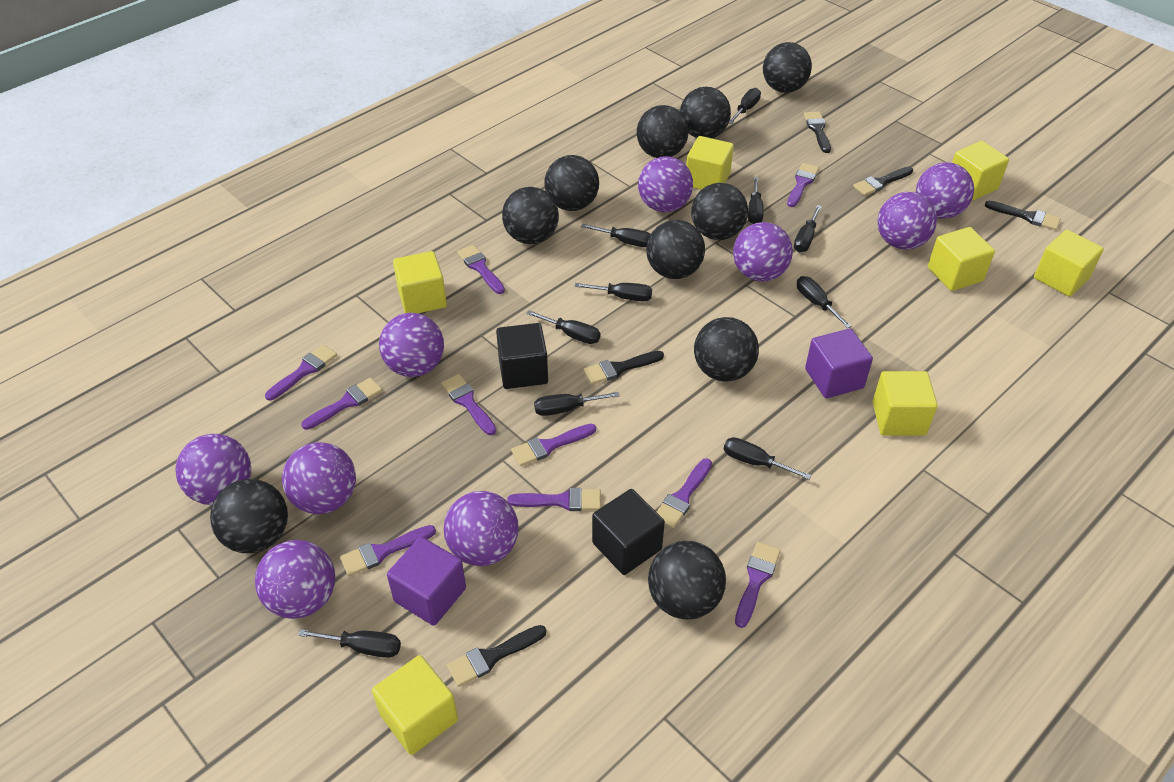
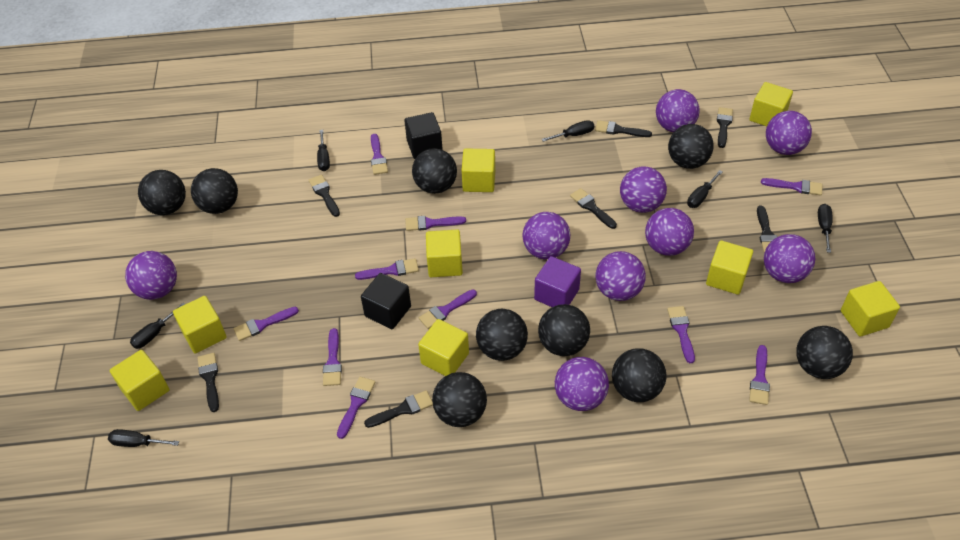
black ball: [210,479,288,553] [502,187,559,244] [544,155,599,211] [637,105,688,158] [646,220,705,279] [648,541,726,620] [680,87,731,138] [691,183,748,240] [694,317,759,382] [763,42,812,93] = 10 -> [138,170,186,215] [191,168,238,214] [412,148,457,194] [432,372,487,427] [476,309,528,361] [538,304,590,356] [612,348,666,402] [668,124,714,169] [796,326,853,379] = 9
black brush: [447,625,546,687] [583,351,664,385] [804,112,831,153] [853,167,913,196] [985,201,1061,230] = 5 -> [197,353,219,412] [309,175,340,217] [364,390,433,428] [570,188,617,229] [595,120,652,137] [717,107,733,148] [757,206,777,253] = 7
black screwdriver: [298,629,401,658] [526,310,600,344] [534,392,620,416] [574,283,652,301] [581,224,651,247] [724,437,811,480] [729,88,761,124] [748,177,764,224] [794,205,822,252] [797,276,852,328] = 10 -> [108,429,179,447] [130,303,185,349] [317,130,330,171] [542,120,594,142] [687,170,723,208] [818,204,833,253] = 6
purple cube: [387,537,466,626] [805,328,873,398] = 2 -> [534,256,581,307] = 1
yellow cube: [372,655,458,755] [393,251,447,313] [686,136,734,190] [872,371,938,435] [928,227,995,291] [952,141,1009,200] [1034,230,1104,297] = 7 -> [110,350,169,411] [173,296,227,354] [418,319,469,376] [426,230,463,277] [461,148,495,192] [706,240,753,295] [749,82,793,126] [841,281,900,337] = 8

